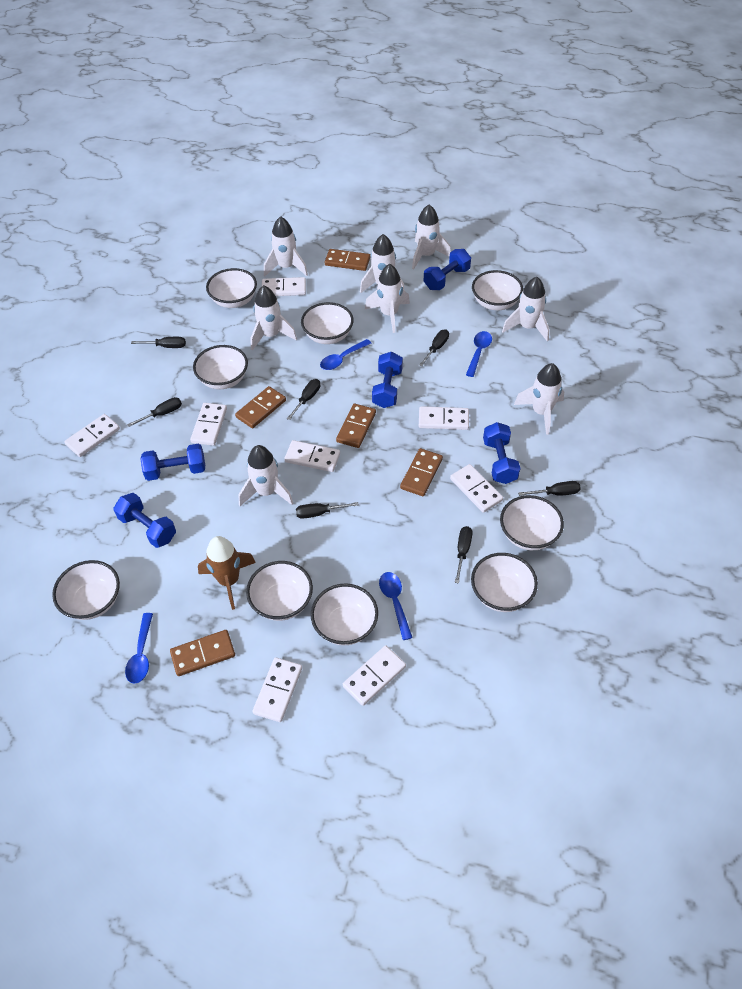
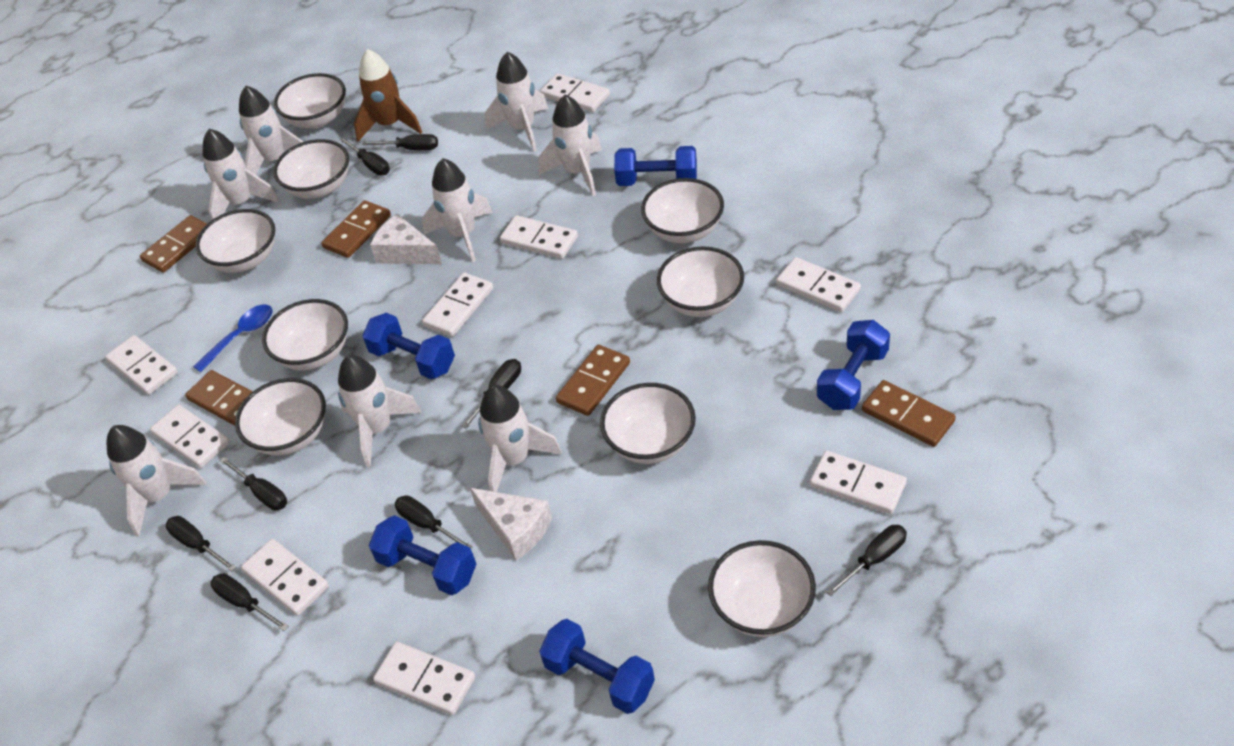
black screwdriver: [127,397,182,427] [131,337,186,348] [287,379,320,420] [296,502,359,519] [419,329,449,367] [455,526,473,584] [518,481,581,496] = 7 -> [166,516,237,572] [211,573,289,631] [220,457,287,510] [339,137,390,176] [362,134,438,150] [394,495,473,549] [462,359,521,429] [826,525,907,596] = 8
blue spoon: [125,613,153,684] [320,339,371,370] [379,572,413,640] [466,331,492,377] = 4 -> [193,305,273,372] = 1
white cheese: none = 0 -> [370,214,442,264] [470,488,552,561] = 2
white domino: [64,414,120,457] [190,403,227,446] [252,657,302,722] [262,277,306,296] [284,440,340,472] [343,645,406,706] [419,406,469,430] [450,464,503,513] = 8 -> [105,335,178,395] [150,405,230,468] [241,539,329,616] [373,642,475,715] [422,273,493,337] [500,215,578,259] [540,73,610,112] [776,257,861,312] [810,451,907,514] = 9

